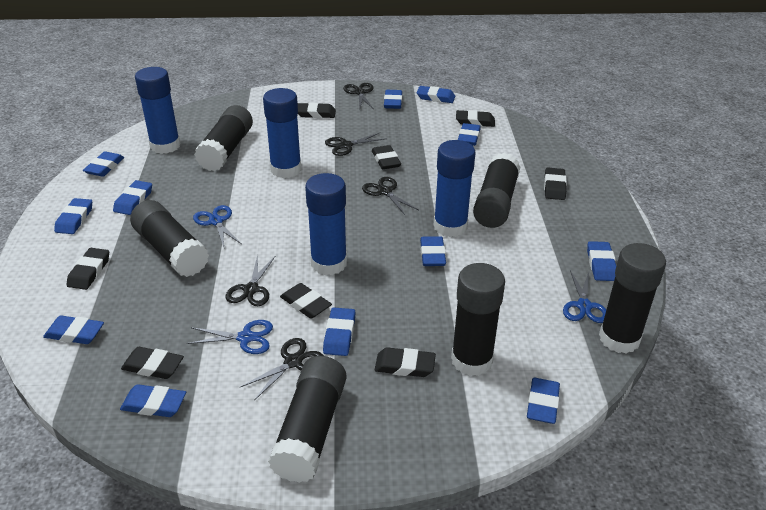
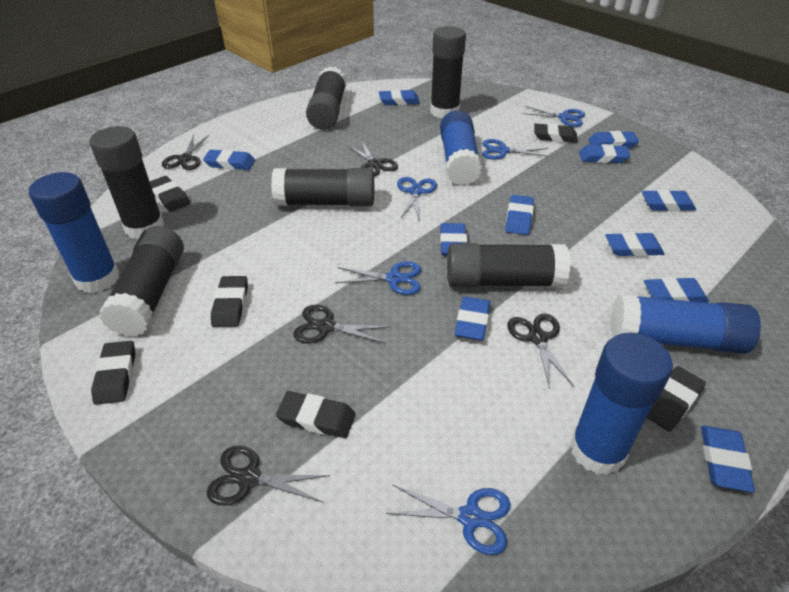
black eraser: [67,248,109,290] [121,347,184,379] [280,283,332,319] [298,102,336,118] [372,145,401,169] [375,347,436,377] [456,110,495,127] [544,167,567,200] = 8 -> [91,341,135,405] [150,176,190,212] [211,276,248,327] [276,391,356,438] [534,123,578,143] [646,366,706,431] = 6
blue eraser: [43,316,104,344] [54,198,92,234] [83,152,124,177] [113,180,152,215] [120,384,186,417] [323,307,355,356] [384,90,402,109] [417,86,455,103] [420,236,446,266] [458,123,481,146] [527,378,560,424] [587,241,616,281] = 12 -> [203,149,255,170] [379,90,420,105] [440,223,467,256] [455,296,490,341] [505,195,534,235] [579,144,631,163] [588,131,639,148] [605,232,664,257] [642,190,696,211] [644,277,709,303] [701,426,755,492] = 11
blue scissors: [187,320,273,354] [193,205,241,247] [563,270,606,323] = 3 -> [335,261,421,295] [386,485,510,555] [397,177,437,219] [482,139,549,160] [522,106,585,127] = 5

